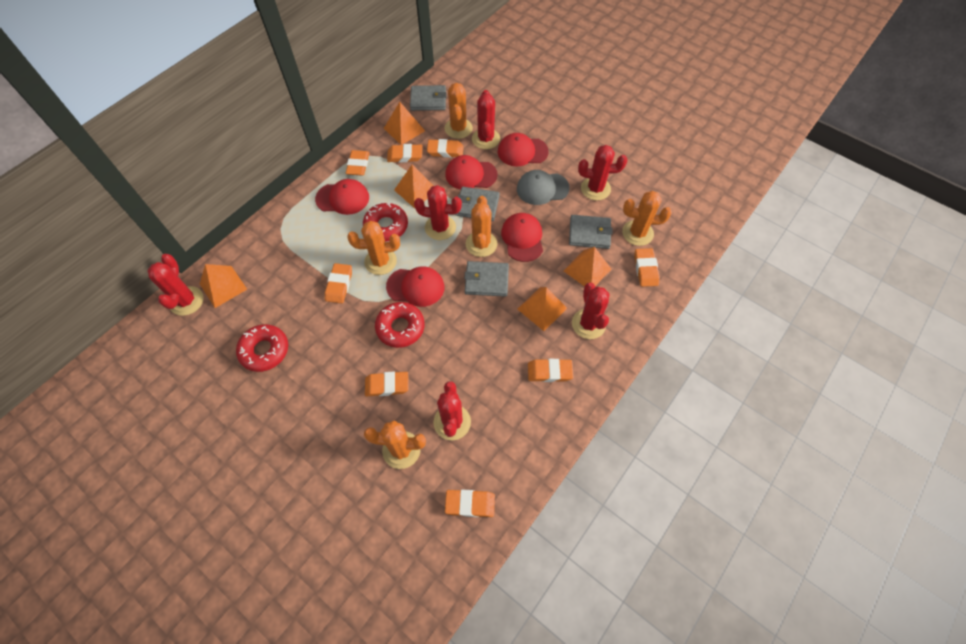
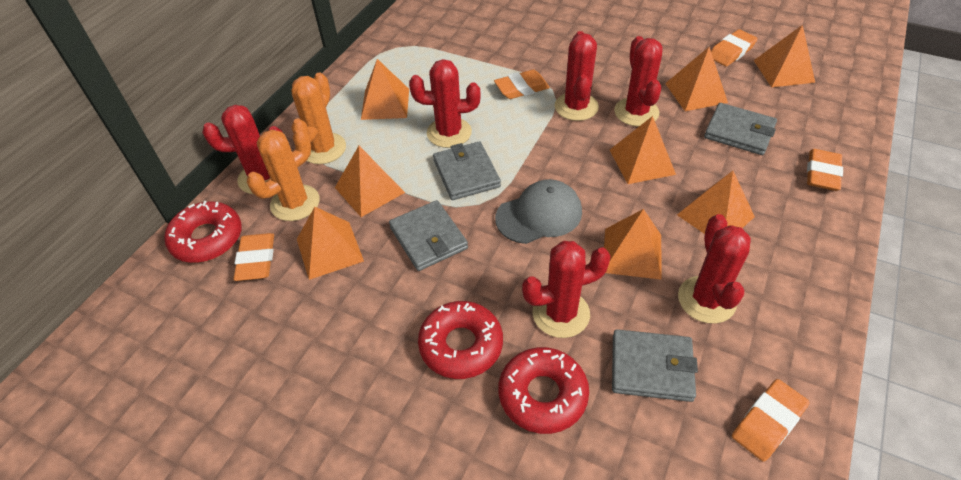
orange cactus: [347,221,400,275] [364,421,426,469] [445,83,473,139] [466,196,497,257] [622,191,672,246] = 5 -> [247,128,320,221] [291,72,346,164] = 2
orange eraser: [325,263,352,303] [346,150,369,176] [365,372,409,396] [387,144,422,163] [427,139,464,158] [445,490,495,517] [528,359,573,382] [634,248,660,287] = 8 -> [234,233,274,281] [494,70,550,99] [711,29,758,66] [732,379,810,462] [807,149,843,191] = 5
orange pyramid: [200,264,247,308] [384,102,425,145] [394,164,434,208] [517,287,567,331] [564,247,611,287] = 5 -> [297,207,364,280] [335,146,405,217] [361,59,409,120] [604,209,662,280] [610,116,676,184] [665,47,728,111] [677,171,755,234] [754,25,815,87] = 8
red cap: [315,179,369,215] [386,266,444,307] [445,155,498,189] [498,133,549,166] [501,213,543,262] = 5 -> none = 0

